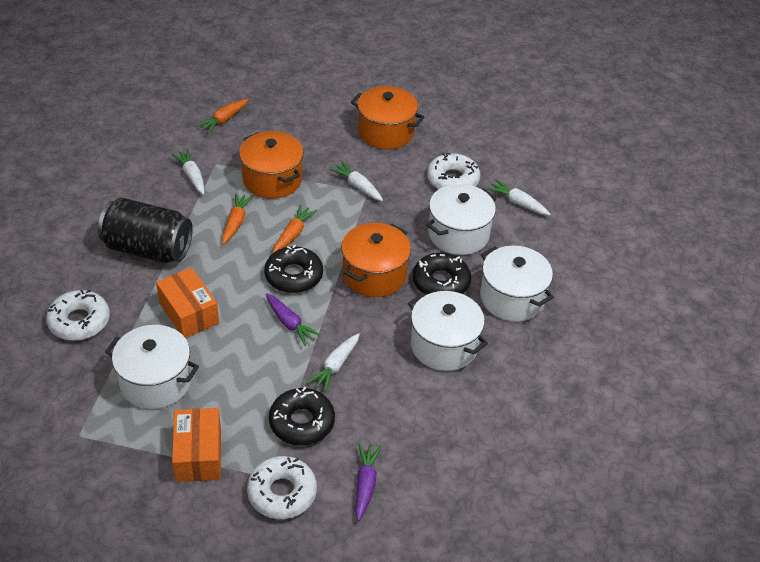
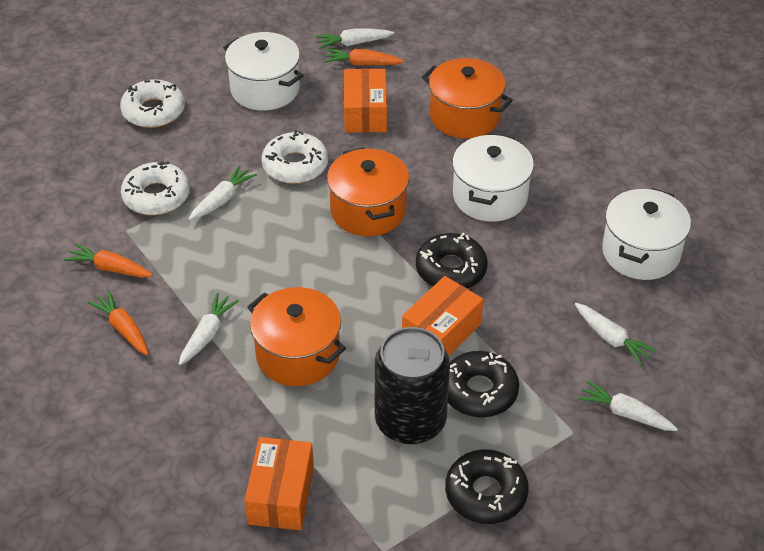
orange box: [156,268,219,338] [172,408,221,482] = 2 -> [244,437,314,530] [344,69,387,133] [402,276,483,356] = 3
purple carrot: [266,293,322,346] [355,443,382,521] = 2 -> none = 0
white carrot: [171,149,205,195] [307,333,360,392] [329,161,383,201] [487,179,551,215] = 4 -> [179,293,239,365] [189,165,257,220] [315,28,394,49] [575,303,657,366] [577,380,678,431] = 5
white pot: [105,325,199,409] [408,291,488,371] [426,184,497,255] [480,246,554,322] = 4 -> [223,32,304,111] [452,134,534,222] [602,188,691,280] = 3

